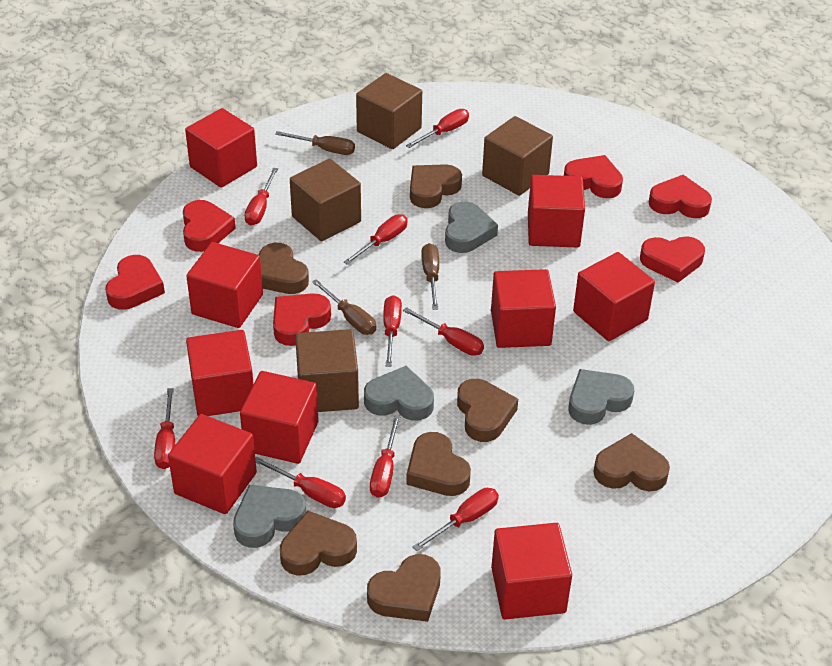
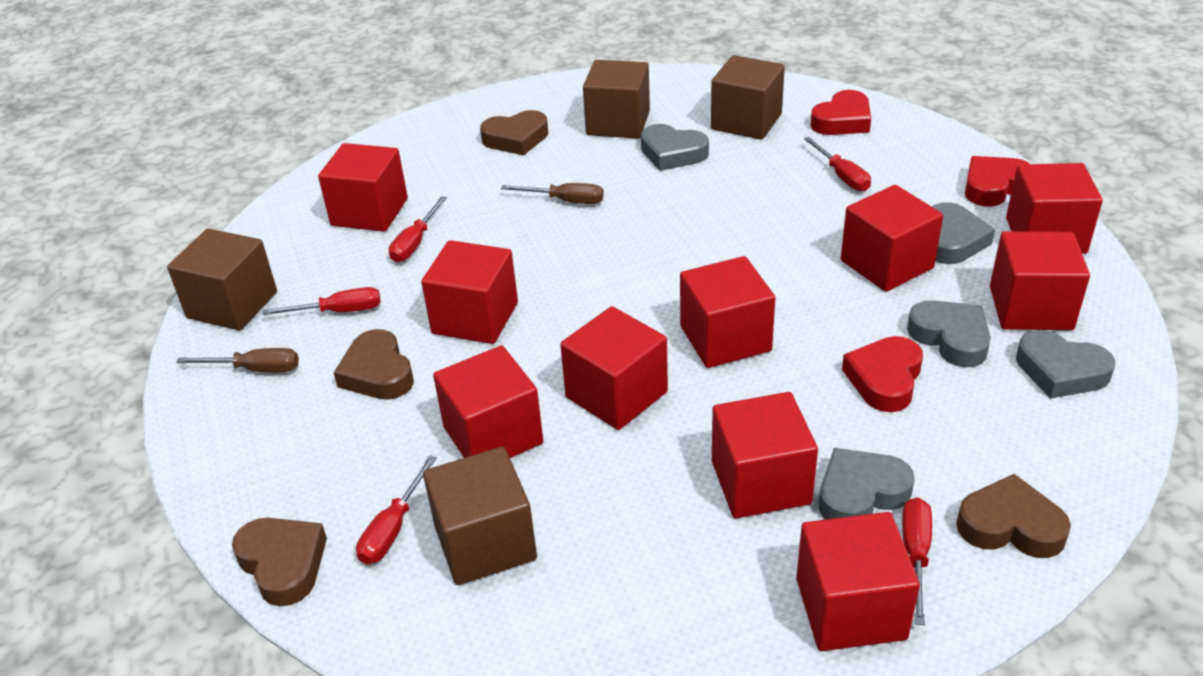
brown heart: [259,243,309,294] [280,511,357,576] [367,554,441,622] [406,432,471,496] [410,164,462,208] [457,379,518,442] [593,433,670,491] = 7 -> [232,518,327,606] [334,329,414,400] [480,110,548,155] [956,474,1071,558] = 4
brown screwdriver: [275,131,355,155] [312,279,376,335] [421,243,439,310] = 3 -> [176,348,299,372] [501,183,604,204] = 2
grey heart: [233,485,306,548] [364,366,434,421] [445,201,498,253] [569,369,634,425] = 4 -> [641,124,709,171] [819,448,915,520] [907,300,991,367] [932,202,995,264] [1016,330,1115,399] = 5
red cube: [168,414,257,514] [185,108,257,188] [186,242,263,328] [186,330,254,416] [240,371,318,464] [491,269,556,348] [491,523,572,619] [528,175,585,247] [573,252,655,341] = 9 -> [318,143,408,232] [421,240,518,344] [433,346,543,458] [560,306,668,430] [680,256,775,368] [712,392,818,519] [796,512,920,651] [841,185,943,292] [990,232,1090,330] [1006,163,1103,254] = 10
red heart: [105,255,165,310] [183,200,236,252] [273,293,331,346] [564,155,623,198] [640,236,705,283] [649,175,712,218] = 6 -> [810,90,871,135] [842,336,923,412] [965,156,1030,207] = 3
red screwdriver: [154,388,175,469] [244,168,278,225] [255,457,346,508] [344,214,408,265] [370,415,401,498] [383,295,402,367] [403,307,484,356] [406,109,469,148] [413,488,499,551] = 9 -> [263,287,381,315] [356,455,437,564] [389,196,447,262] [804,137,871,191] [902,498,932,625] = 5

